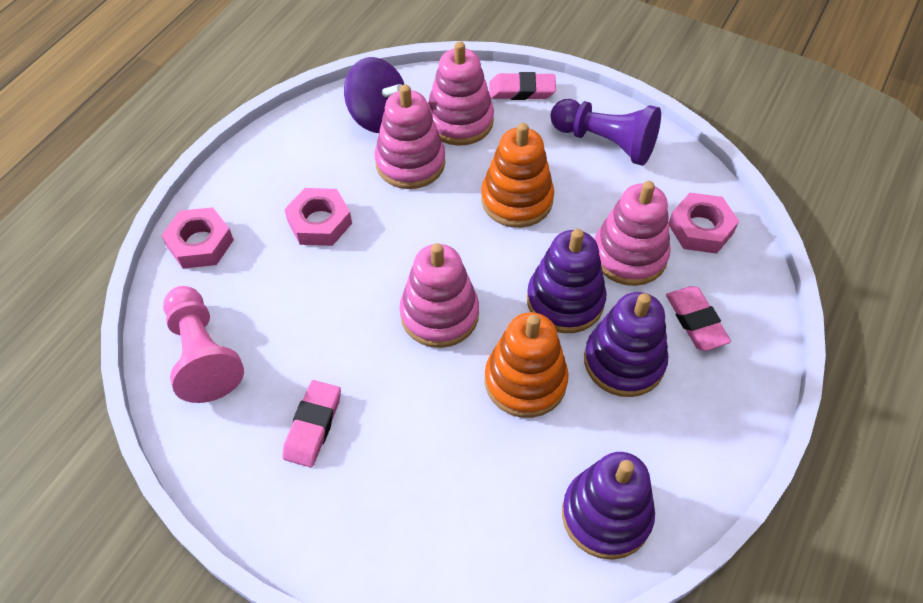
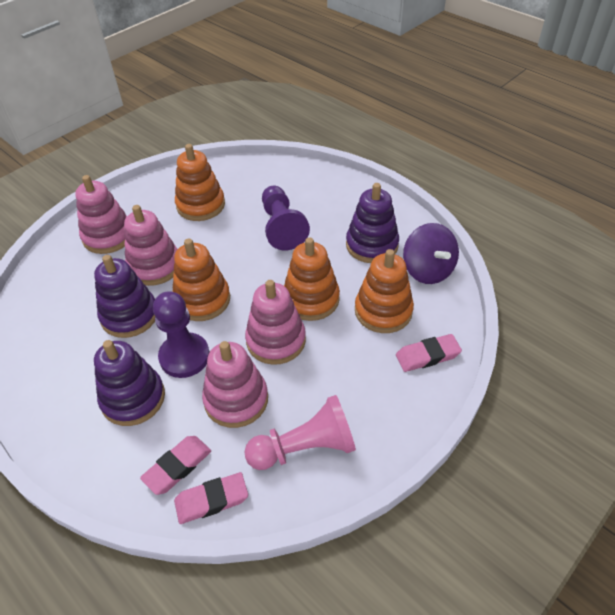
orange stacking toy: [481,123,554,228] [485,312,569,418] = 2 -> [172,238,230,321] [175,144,225,221] [284,237,340,321] [355,249,414,333] = 4
pink nut: [161,207,234,269] [284,188,352,246] [669,193,739,254] = 3 -> none = 0
purple pawn: [550,99,661,166] = 1 -> [153,291,210,378] [262,186,310,250] = 2

